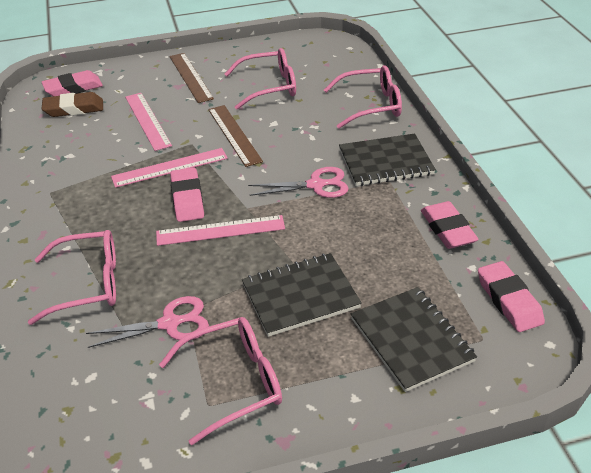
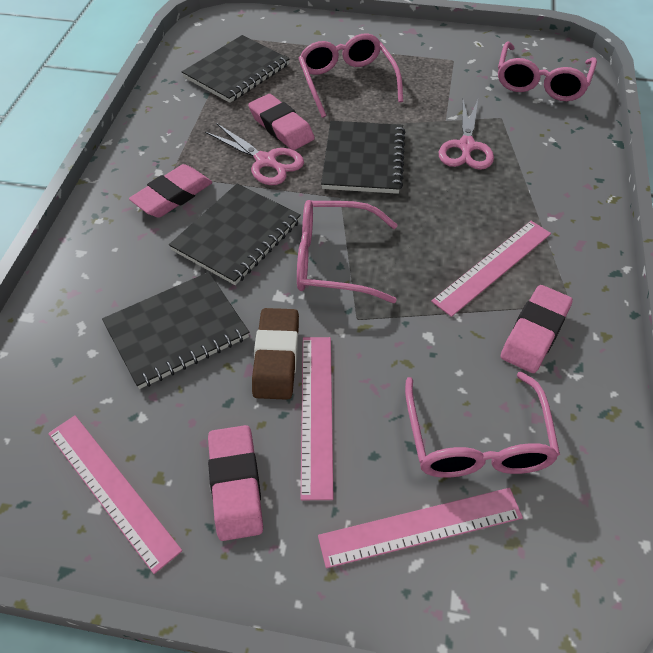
black notebook: [242,253,362,337] [339,134,436,186] [351,287,477,392] = 3 -> [102,272,249,389] [169,184,301,285] [182,35,290,103] [321,121,405,194] = 4
brown ruler: [169,53,214,103] [208,105,263,167] = 2 -> none = 0
pink ruler: [111,148,228,188] [125,93,172,151] [156,215,285,246] = 3 -> [48,415,182,574] [301,337,334,500] [318,488,523,568] [431,221,551,317] = 4

